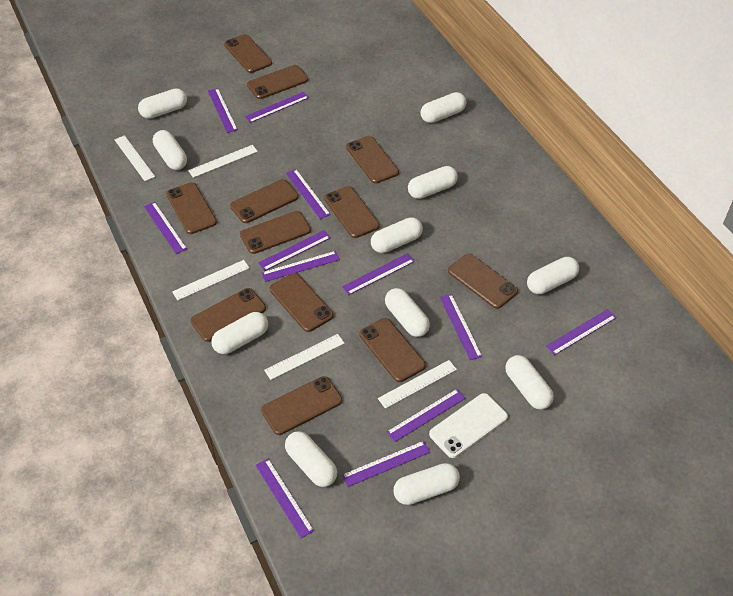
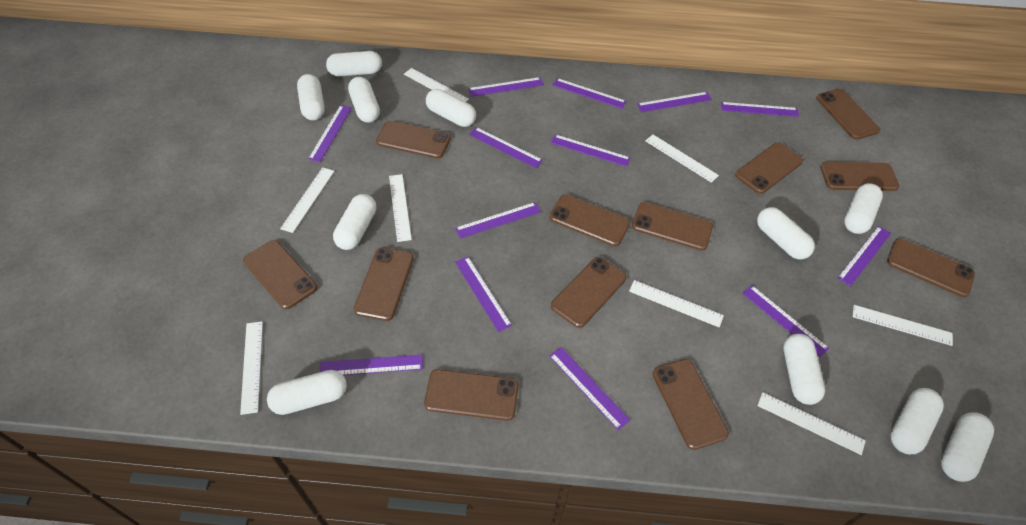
purple ruler: [144,202,187,254] [208,88,238,133] [245,92,309,123] [256,458,314,538] [258,230,331,271] [262,251,340,282] [286,169,331,219] [342,253,415,295] [342,441,430,487] [387,389,466,442] [440,294,482,360] [545,309,617,355] = 12 -> [308,105,352,162] [320,355,423,375] [455,202,541,239] [455,256,512,332] [468,77,544,97] [469,127,543,168] [549,347,630,430] [551,134,631,167] [552,78,626,109] [637,92,712,112] [721,102,799,117] [742,285,829,357] [838,226,891,286] = 13
white phone: [429,393,508,458] = 1 -> none = 0
white ruler: [114,135,155,181] [172,260,249,301] [188,145,258,178] [264,334,344,380] [378,360,457,409] = 5 -> [240,322,263,415] [280,167,334,233] [389,174,412,242] [404,68,469,102] [629,280,724,327] [645,135,719,183] [757,392,866,455] [853,305,953,346] = 8

